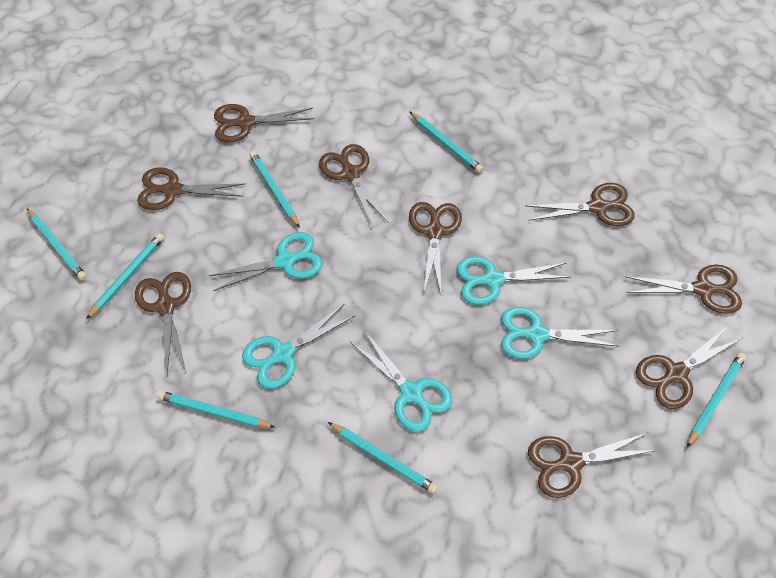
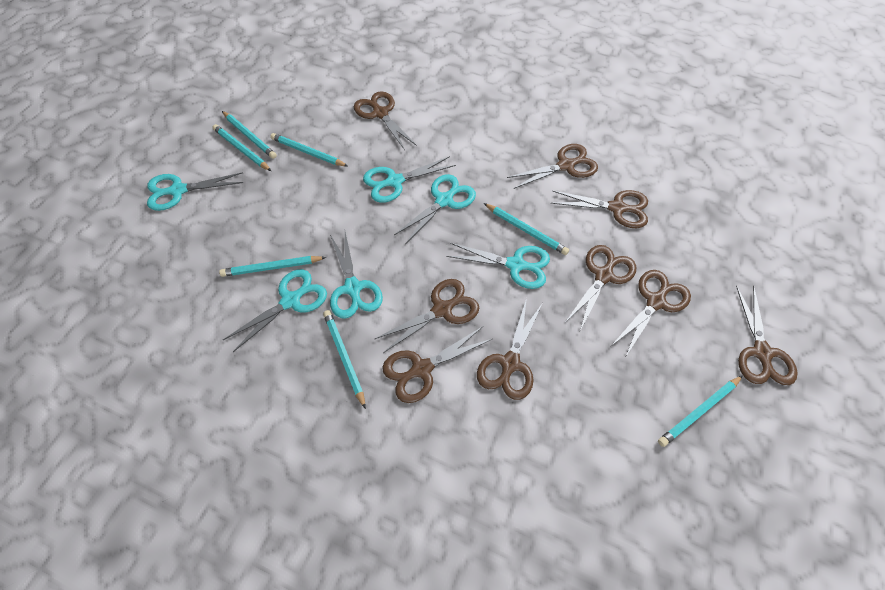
turquoise scissors: [209,232,323,291] [242,304,354,389] [350,331,452,432] [456,256,570,305] [501,307,619,359] = 5 -> [147,172,244,211] [223,269,327,352] [330,232,383,319] [363,156,456,203] [394,174,476,243] [446,243,550,289] = 6

